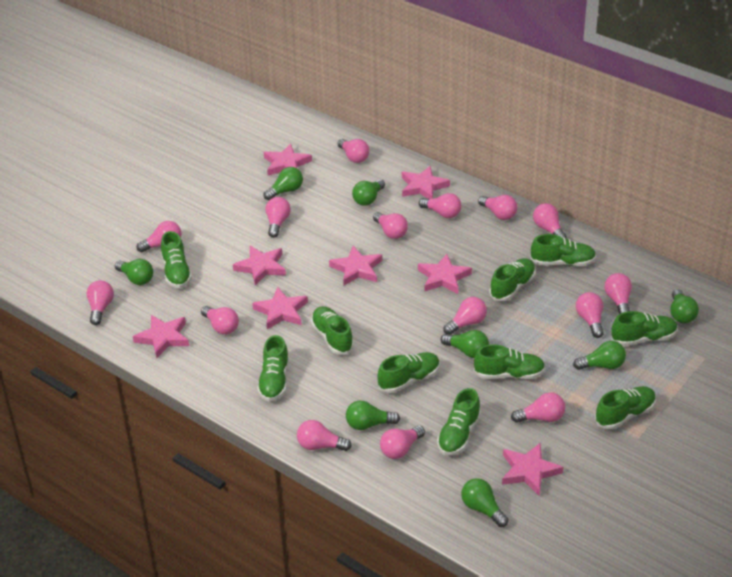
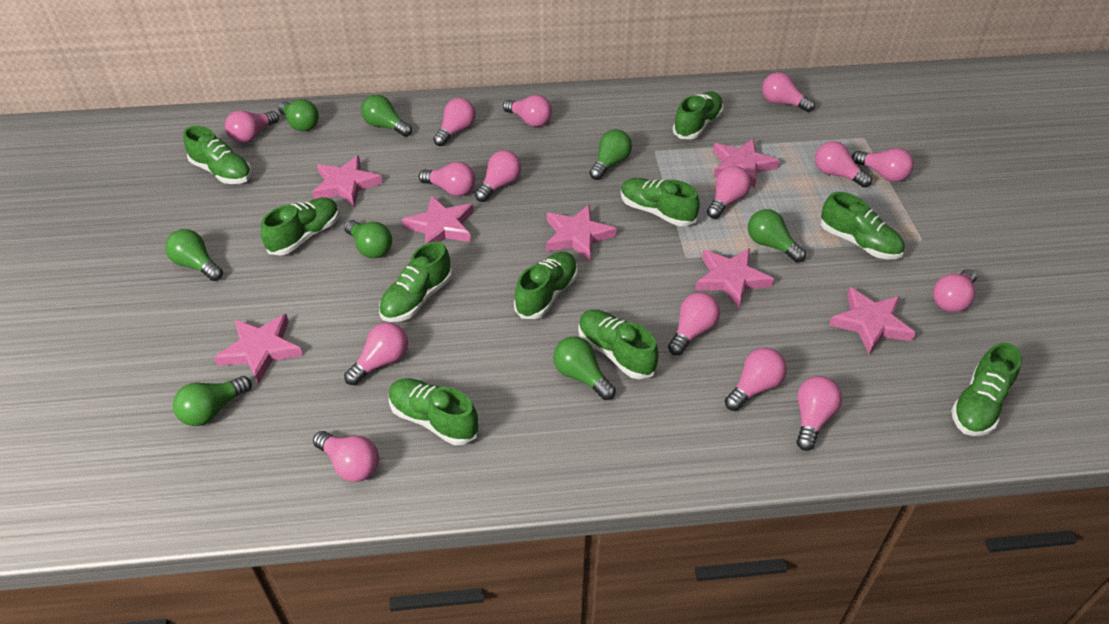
pink star: [133,315,189,358] [233,246,286,286] [252,287,308,329] [264,143,312,175] [329,246,382,285] [402,166,450,199] [418,254,472,294] [502,443,563,496] = 8 -> [214,314,303,384] [312,155,383,207] [402,196,473,244] [546,205,617,261] [695,248,774,308] [713,139,780,188] [829,287,916,355] = 7

